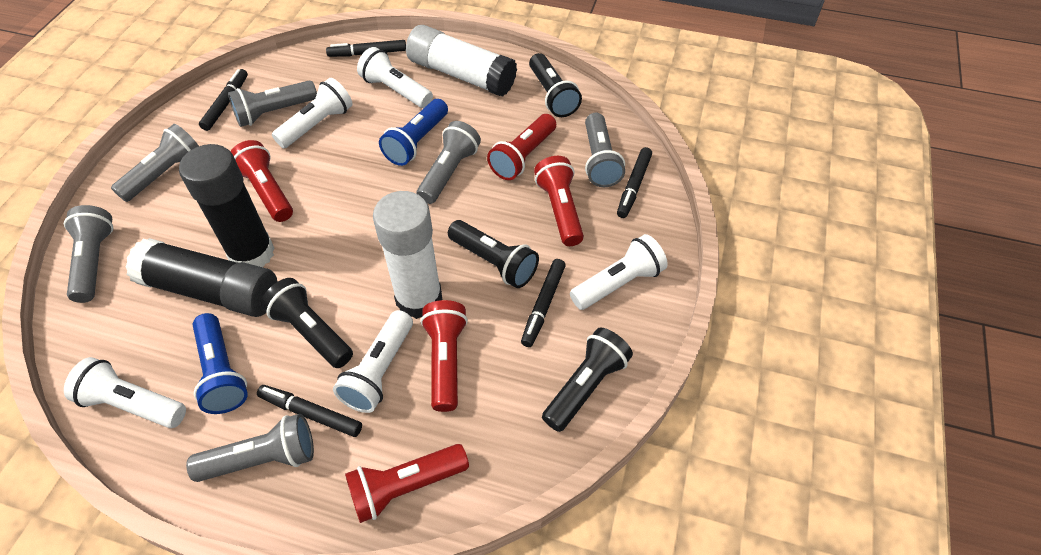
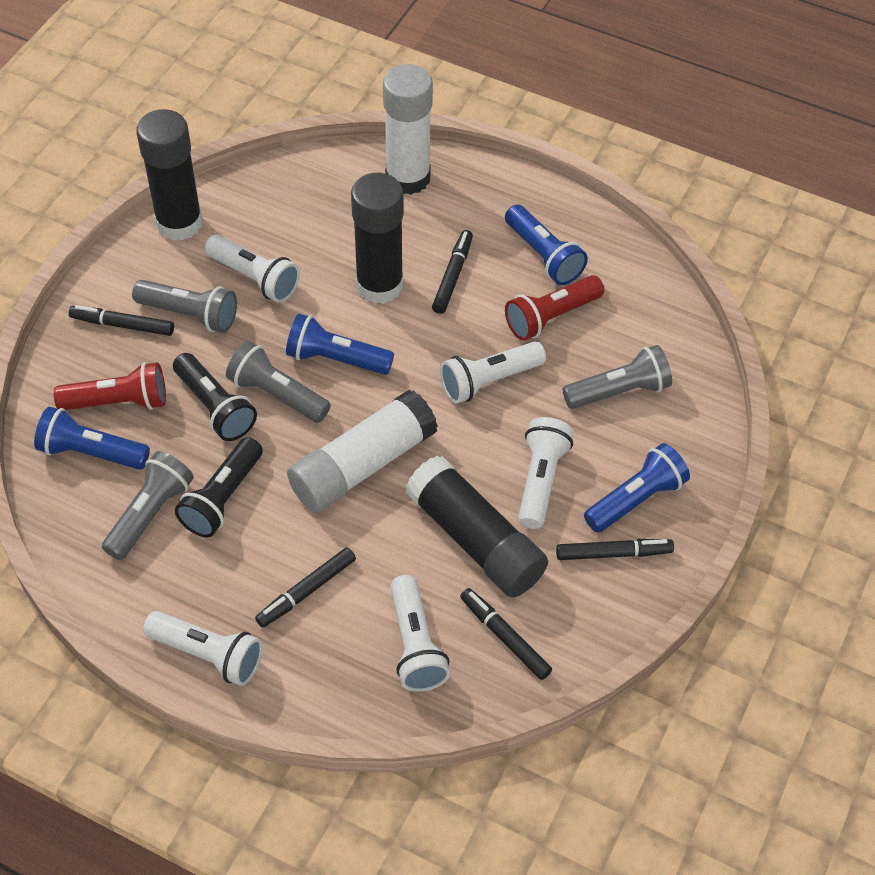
black flashlight: [261,278,353,368] [448,220,539,288] [529,53,582,117] [542,327,633,432] = 4 -> [173,353,257,441] [175,437,263,537] = 2
black glue stick: [125,238,277,317] [179,144,275,267] = 2 -> [136,109,203,241] [351,173,404,304] [405,456,548,598] = 3
blue flashlight: [193,313,248,414] [379,99,448,166] = 2 -> [34,407,150,469] [286,314,394,375] [505,205,588,285] [584,443,690,533] = 4
grey flashlight: [64,205,113,303] [111,124,199,202] [186,414,314,482] [228,81,317,127] [417,121,481,204] [585,113,625,187] = 6 -> [102,451,194,560] [132,280,237,333] [226,341,331,423] [563,345,672,409] = 4
red flashlight: [230,140,293,222] [345,444,469,523] [421,300,468,412] [487,114,556,180] [534,156,584,246] = 5 -> [54,362,166,410] [505,275,604,341] = 2

